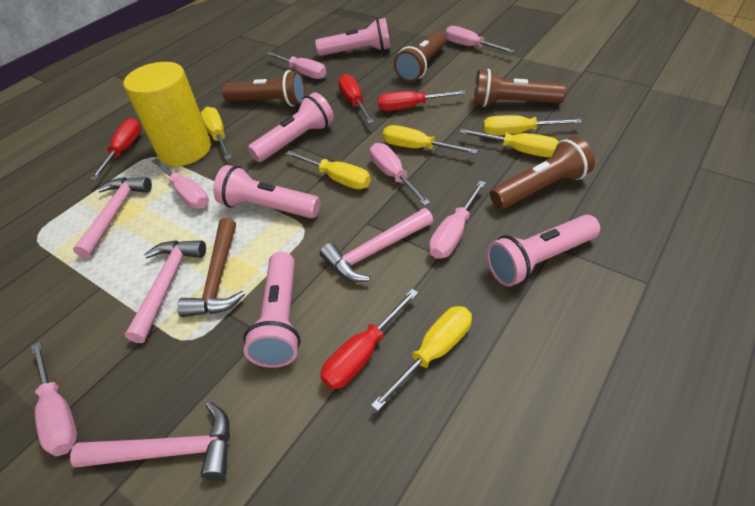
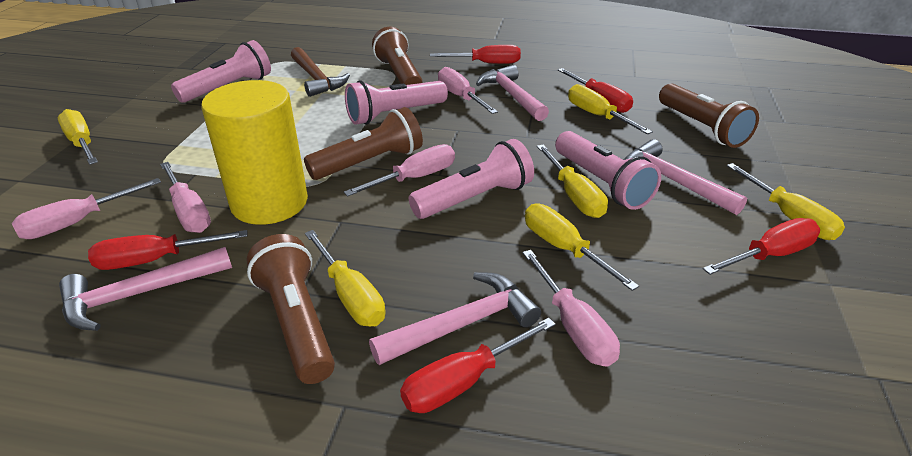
pink flashlight: [213,165,321,218] [243,252,301,368] [248,92,334,162] [315,18,391,56] [486,215,600,287] = 5 -> [171,40,271,103] [345,80,448,125] [409,139,534,219] [555,131,661,210] = 4
pink screwdriver: [31,342,78,456] [152,158,209,209] [266,52,326,79] [370,143,430,206] [429,181,486,259] [445,26,515,53] = 6 -> [12,178,161,239] [160,162,211,233] [344,144,455,196] [438,67,498,114] [523,250,620,367] = 5
red screwdriver: [90,118,141,180] [320,289,419,389] [338,74,374,124] [378,90,466,111] = 4 -> [88,230,247,270] [400,317,556,413] [430,45,521,64] [558,68,633,113] [703,218,820,275] = 5

